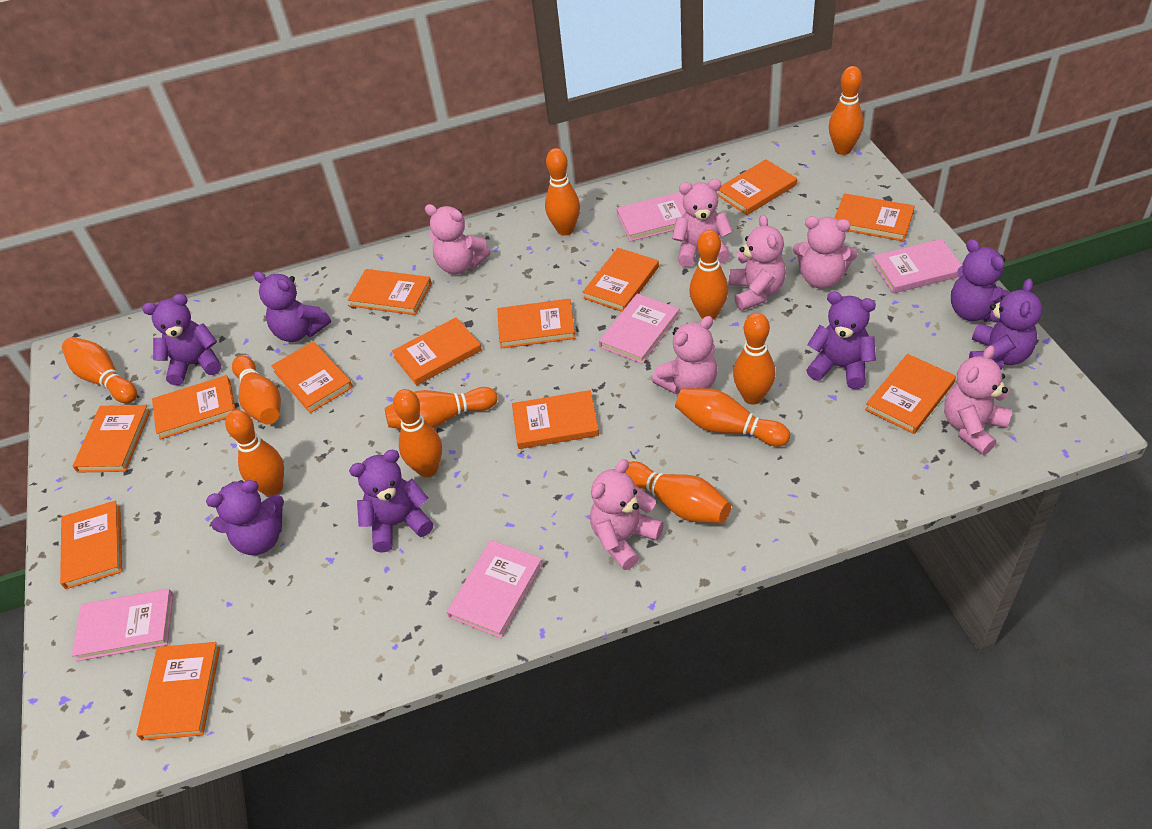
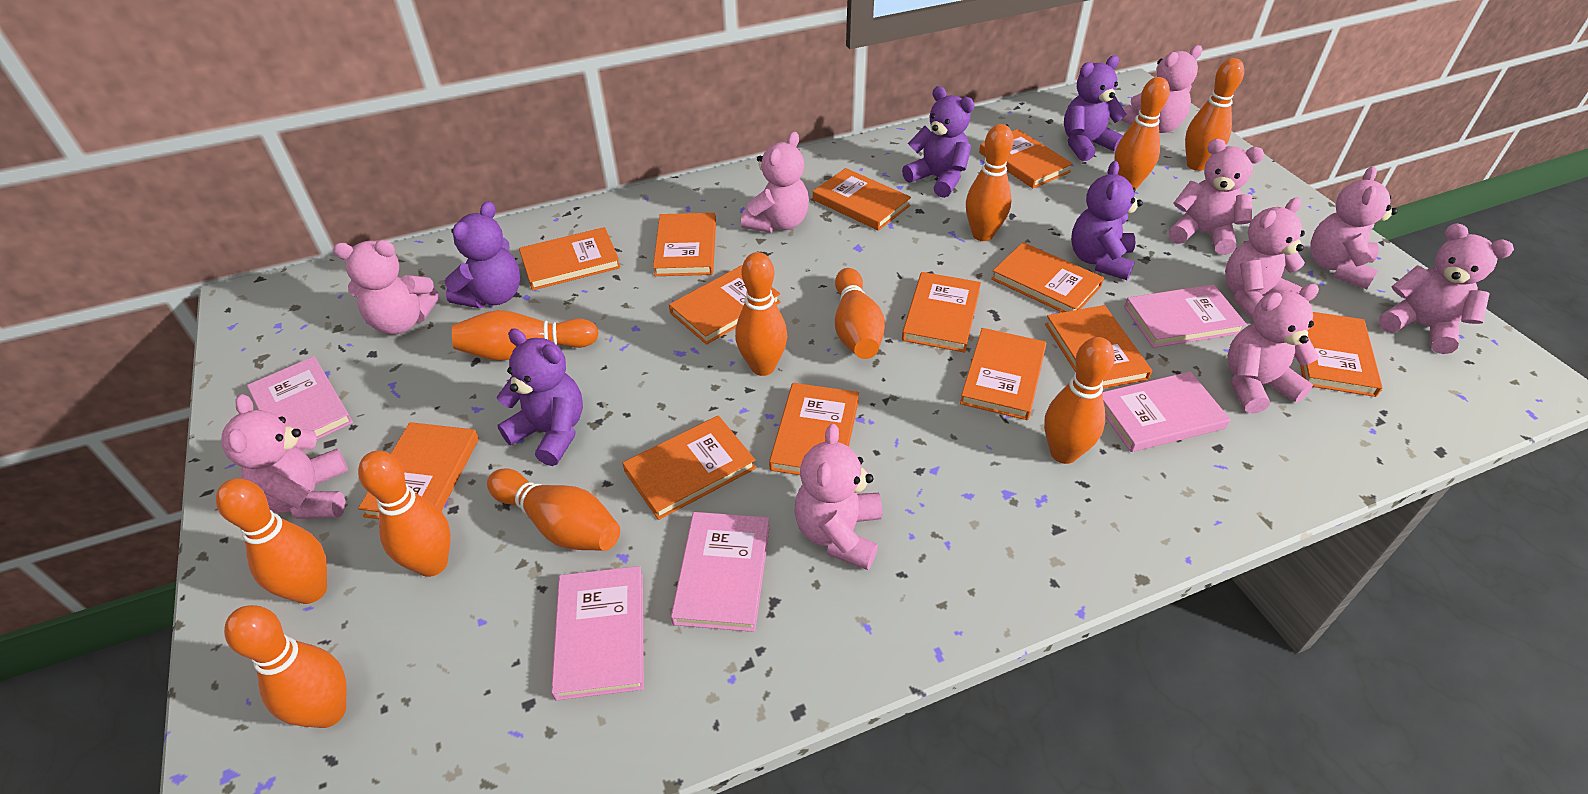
pink teddy bear: [425,204,491,274] [590,459,664,570] [652,316,718,394] [672,179,733,267] [729,214,786,311] [793,216,857,289] [944,345,1012,455] = 7 -> [221,394,348,519] [333,240,439,335] [741,132,809,233] [794,424,882,570] [1121,45,1203,133] [1169,139,1264,255] [1225,197,1305,319] [1227,284,1319,413] [1310,167,1398,289] [1379,223,1514,354] = 10
purple teddy bear: [142,294,221,386] [206,480,284,555] [254,271,331,342] [349,450,434,553] [806,291,876,389] [951,239,1009,322] [969,279,1042,370] = 7 -> [444,201,520,308] [496,328,583,466] [902,86,975,198] [1064,55,1127,161] [1071,161,1143,280] = 5

